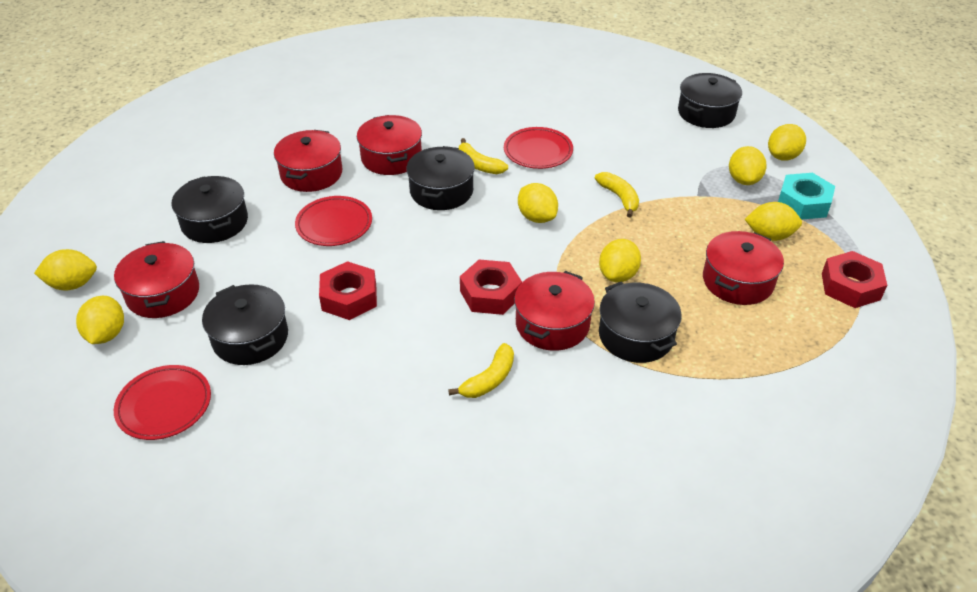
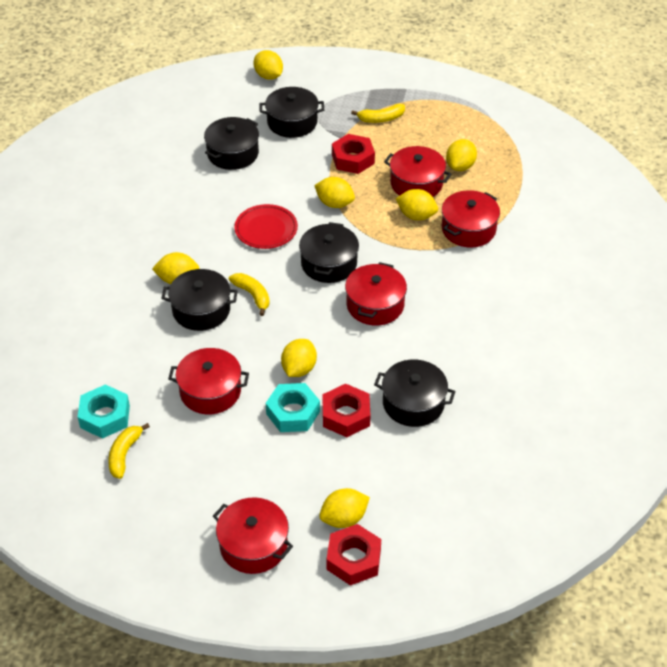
red plate: [114,365,211,440] [295,196,372,246] [504,127,573,169] = 3 -> [234,204,298,249] = 1
turquoise nut: [778,173,835,220] = 1 -> [78,385,130,439] [266,383,320,432] = 2

